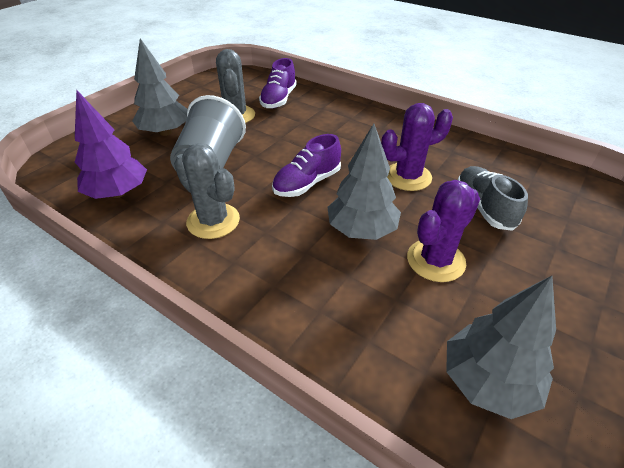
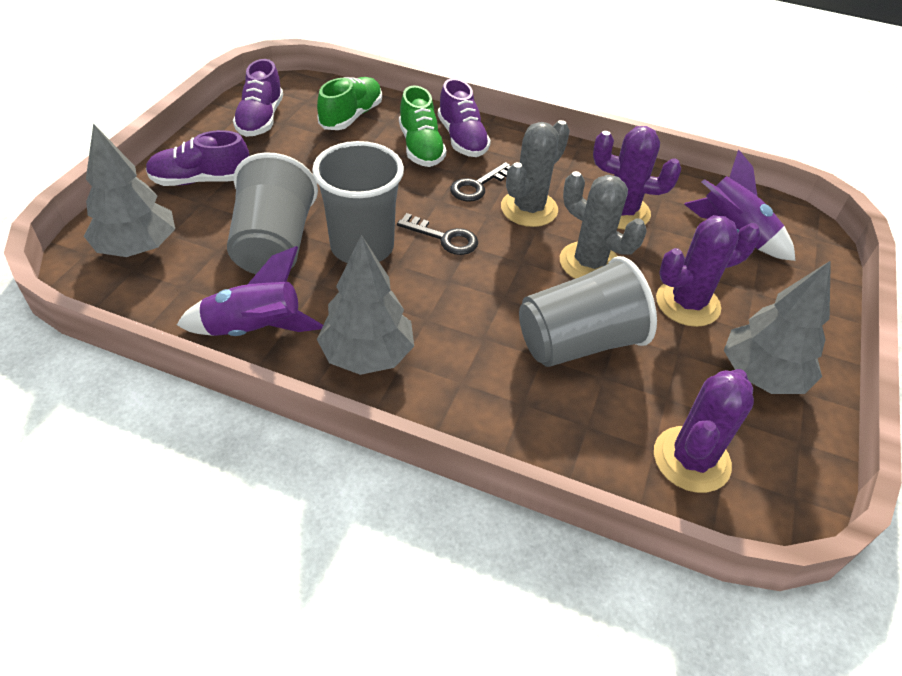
black key: none = 0 -> [397,213,478,255] [450,162,511,202] = 2
green shoe: none = 0 -> [317,77,382,130] [399,86,447,167] = 2
grey cup: [170,95,246,170] = 1 -> [227,152,318,274] [312,141,404,263] [519,256,657,367] = 3
grey shoe: [458,166,528,231] = 1 -> none = 0
purple cactus: [381,103,453,191] [407,180,480,282] = 2 -> [593,126,681,230] [654,369,754,493] [656,215,761,327] = 3
purple rocket: none = 0 -> [177,246,323,336] [684,150,795,261] = 2
purple shoe: [259,58,297,108] [272,134,341,197] = 2 -> [146,130,250,186] [233,59,283,137] [438,78,491,157] = 3
purple tree: [75,89,147,199] = 1 -> none = 0

